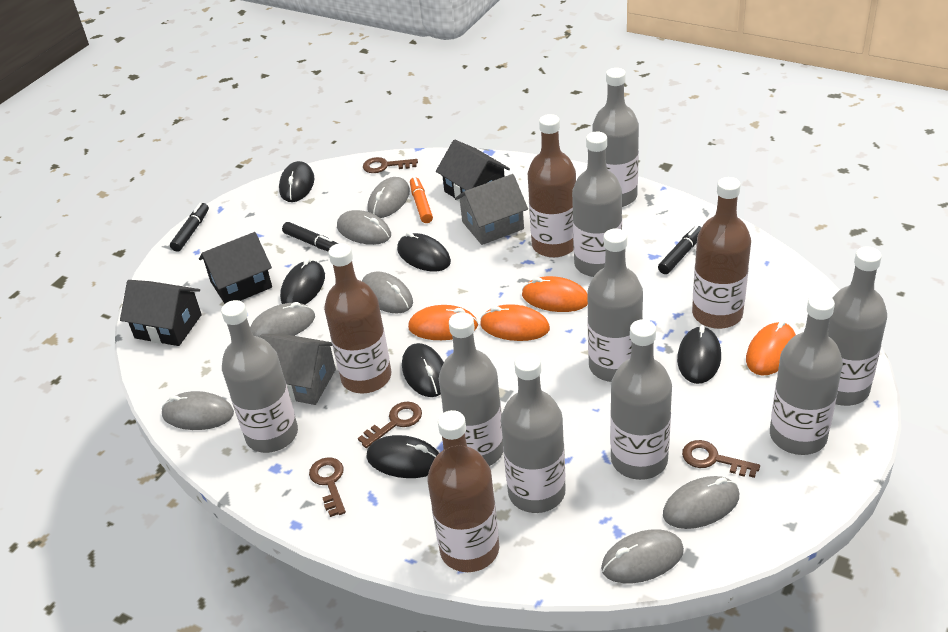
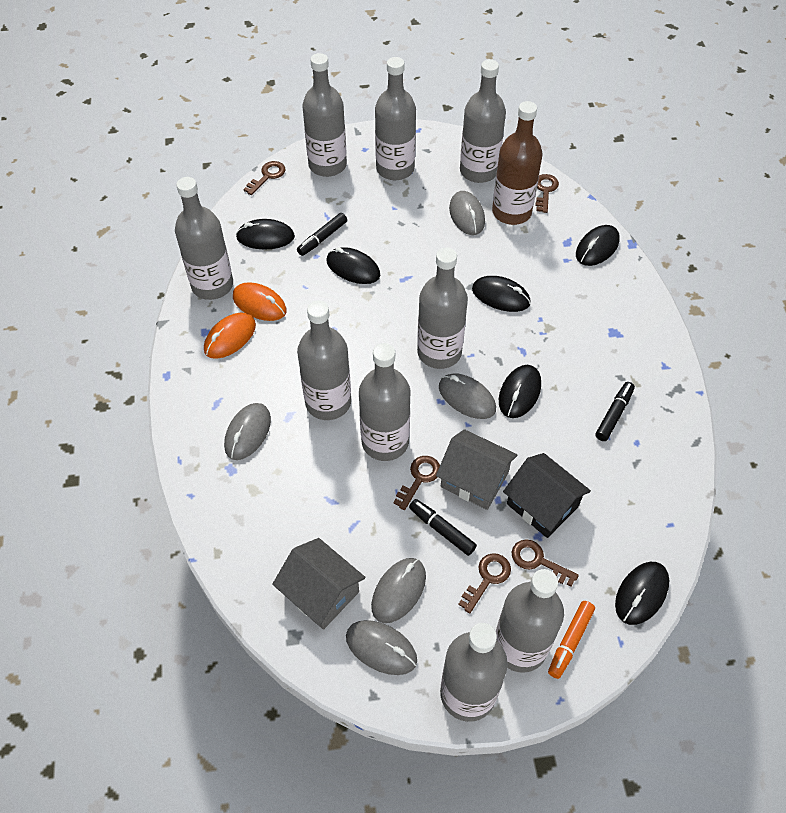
black house: [120,280,202,346] [199,232,272,304] [436,140,510,202] = 3 -> [503,453,591,538] = 1
brown bottle: [324,243,391,393] [427,410,499,572] [527,114,576,258] [692,177,751,329] = 4 -> [492,101,543,225] = 1
brown key: [309,457,346,517] [358,402,422,448] [363,157,418,173] [682,440,760,478] = 4 -> [243,161,285,195] [393,456,440,510] [458,553,511,614] [512,540,579,587] [536,174,559,213] = 5
grey mouse: [161,391,234,430] [250,302,315,337] [337,210,391,245] [362,272,413,313] [367,177,410,218] [601,529,684,583] [663,476,739,529] = 7 -> [224,403,271,460] [346,620,417,675] [371,558,426,623] [439,373,496,419] [449,191,485,235] = 5
orange mouse: [408,305,478,340] [480,304,550,341] [522,276,588,312] [746,320,796,376] = 4 -> [204,313,256,359] [233,282,287,321] = 2

